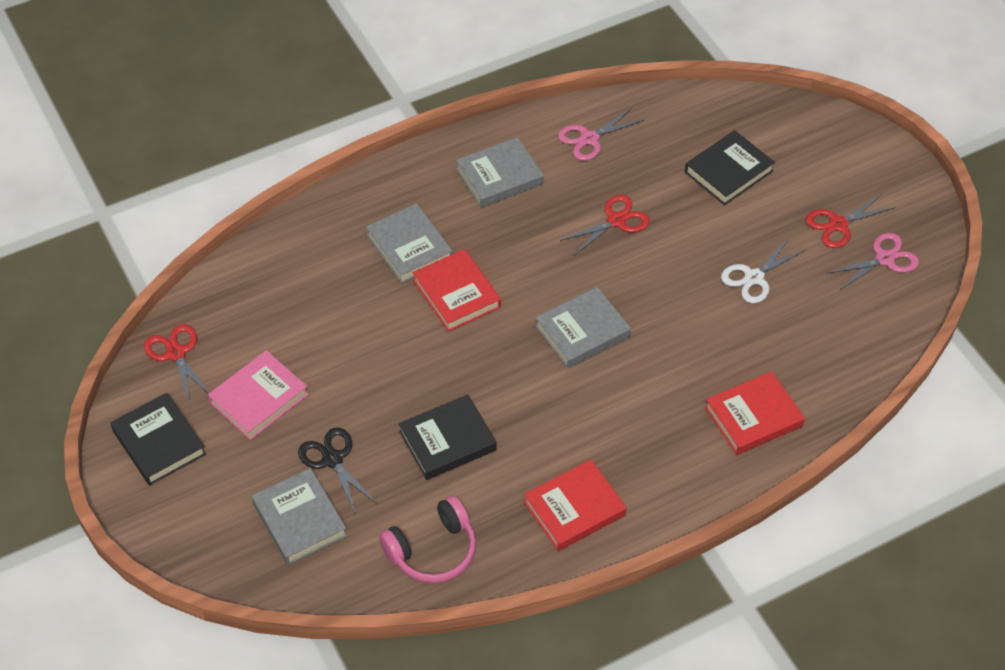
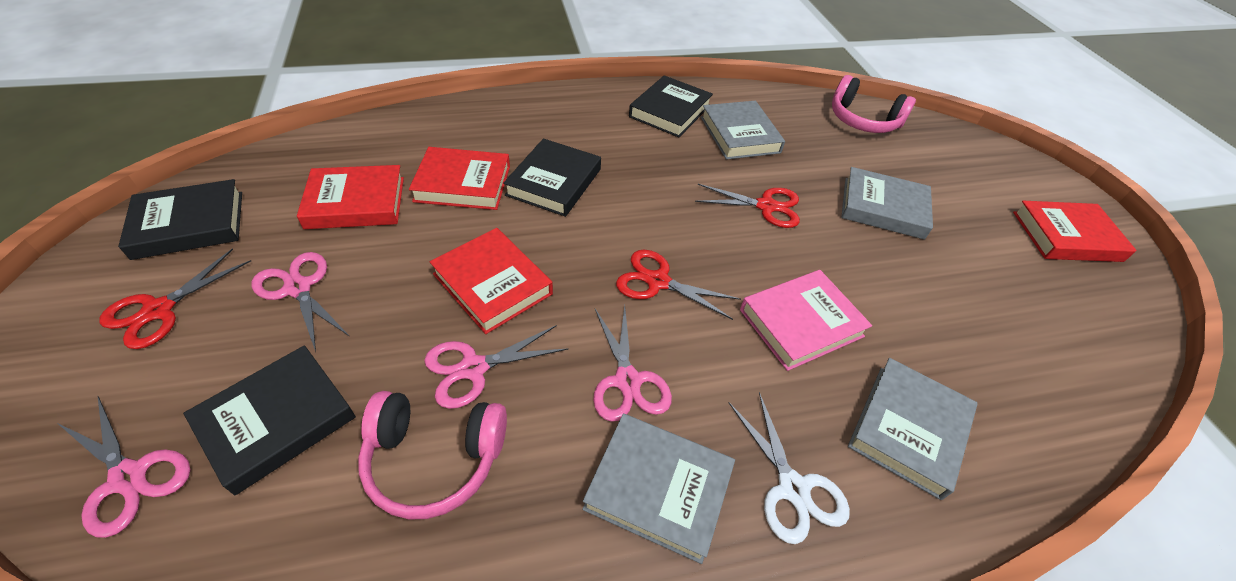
black book: [110,393,206,486] [399,394,497,480] [685,130,775,205] = 3 -> [118,179,242,260] [183,345,356,495] [503,138,601,217] [629,75,713,137] = 4
black scissors: [298,427,377,515] = 1 -> none = 0
pink headphones: [379,496,476,584] = 1 -> [358,391,507,520] [832,75,916,133] = 2
pink scissors: [558,108,644,161] [827,233,919,290] = 2 -> [57,396,191,538] [252,252,349,352] [424,325,569,409] [593,305,672,422] = 4
red book: [413,249,501,332] [524,459,627,551] [705,371,805,455] = 3 -> [297,165,404,229] [409,147,510,210] [430,228,553,334] [1013,201,1137,262] = 4

